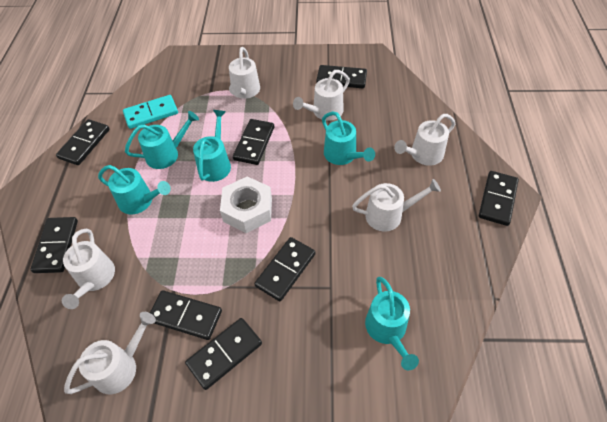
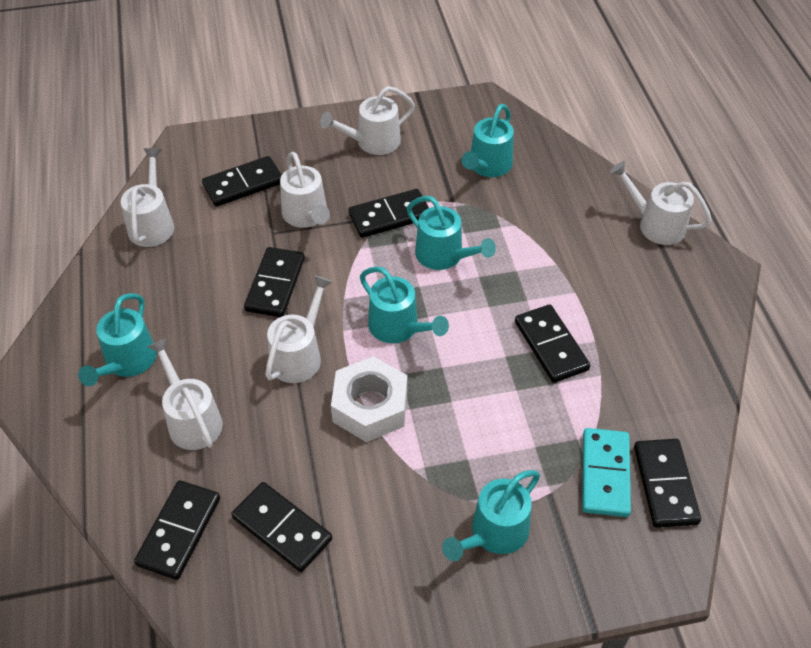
black domino: [30,217,78,273] [56,119,110,165] [150,290,222,340] [185,318,262,390] [233,119,274,165] [254,237,315,301] [316,65,367,88] [479,171,519,226] = 8 -> [134,480,220,580] [202,156,282,207] [231,482,332,572] [244,247,305,317] [348,189,429,238] [515,304,590,383] [634,439,701,528] = 7

